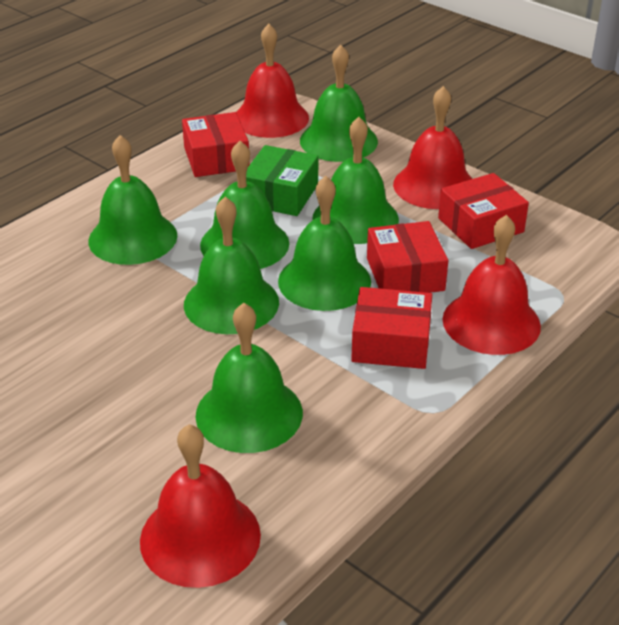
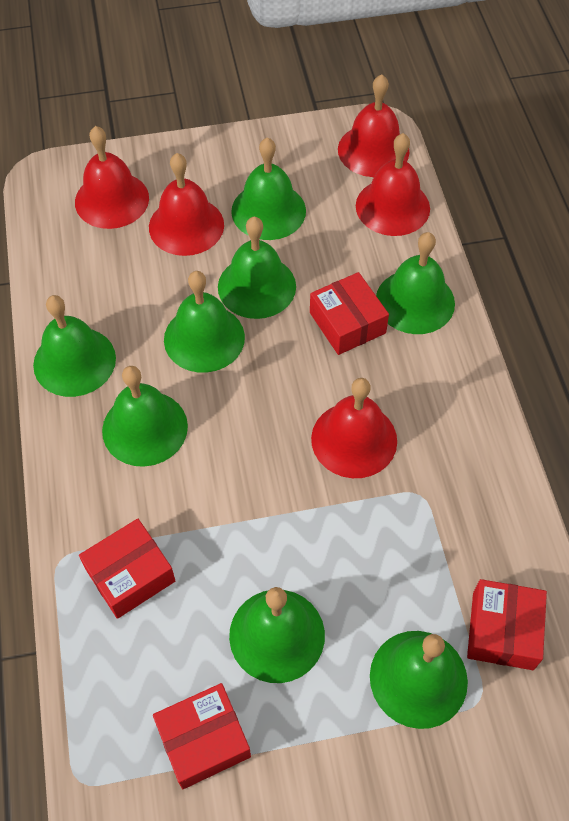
green bell: [88,135,178,265] [184,197,279,334] [196,303,303,453] [200,141,289,269] [278,176,371,311] [300,44,378,162] [313,117,399,244] = 7 -> [33,295,116,397] [102,366,188,467] [164,271,245,373] [218,217,296,319] [229,587,325,683] [231,137,306,240] [370,631,468,729] [376,232,455,334] = 8
green box: [246,145,318,216] = 1 -> none = 0
red bell: [140,424,261,588] [236,24,309,138] [393,86,472,209] [443,215,541,355] = 4 -> [75,126,149,229] [149,153,224,256] [311,378,397,478] [338,74,410,177] [356,133,430,236] = 5

